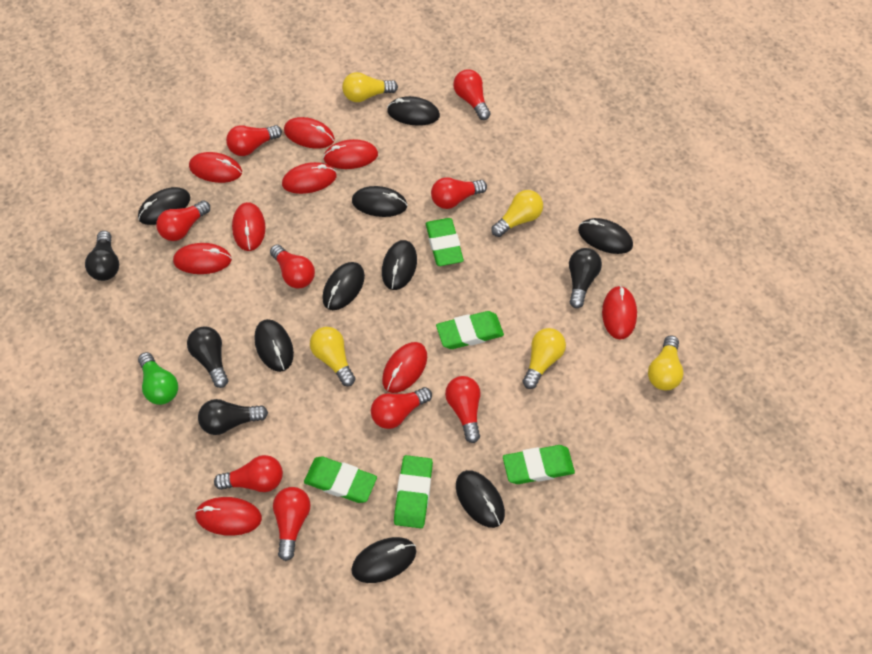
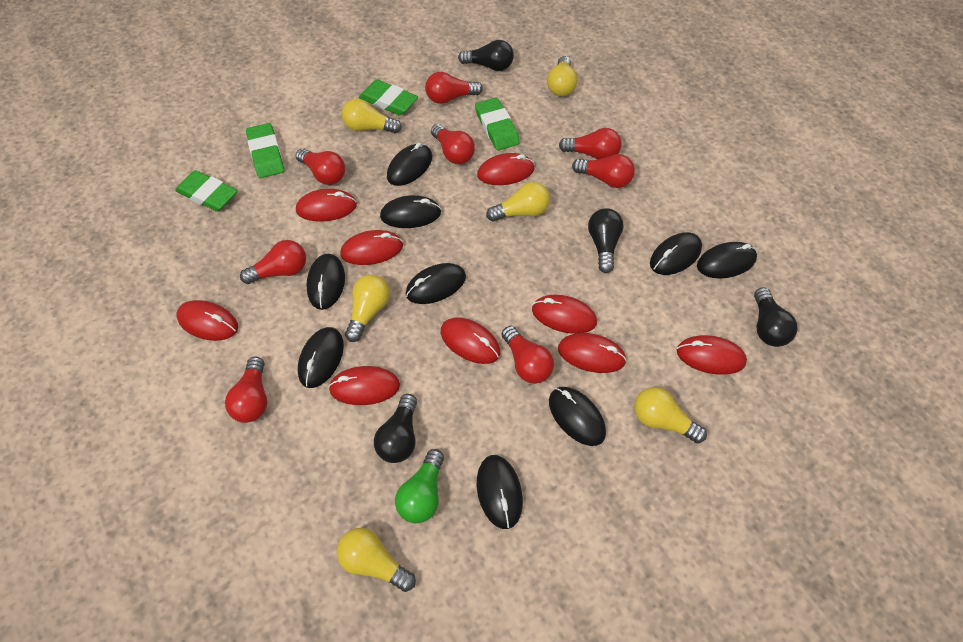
green eraser: [304,456,377,503] [394,455,433,528] [426,218,464,266] [436,311,504,349] [503,445,575,484] = 5 -> [175,170,237,212] [246,123,284,178] [359,79,418,115] [475,98,520,151] = 4
red light bulb: [156,200,210,241] [214,455,283,492] [226,125,282,156] [270,244,315,289] [273,487,311,561] [371,387,432,429] [431,177,487,209] [445,376,480,443] [453,69,491,120] = 9 -> [225,356,267,423] [240,240,306,284] [296,148,345,185] [425,72,483,104] [431,124,475,164] [501,326,554,384] [559,128,621,159] [572,154,635,188] = 8
yellow light bulb: [310,327,355,386] [342,72,398,102] [491,190,543,237] [523,328,566,389] [648,335,684,390] = 5 -> [336,528,416,592] [342,99,402,133] [345,275,390,342] [486,182,550,222] [547,56,577,96] [634,387,707,443] = 6

